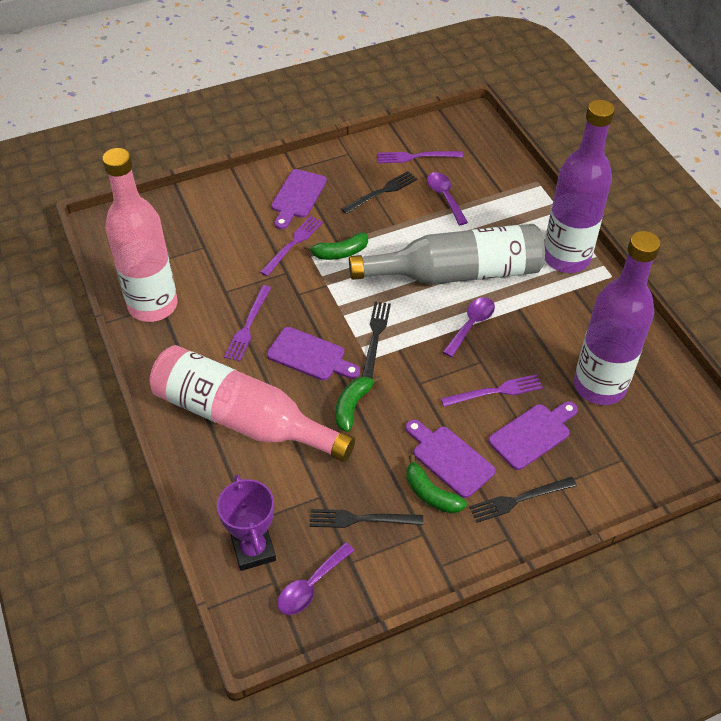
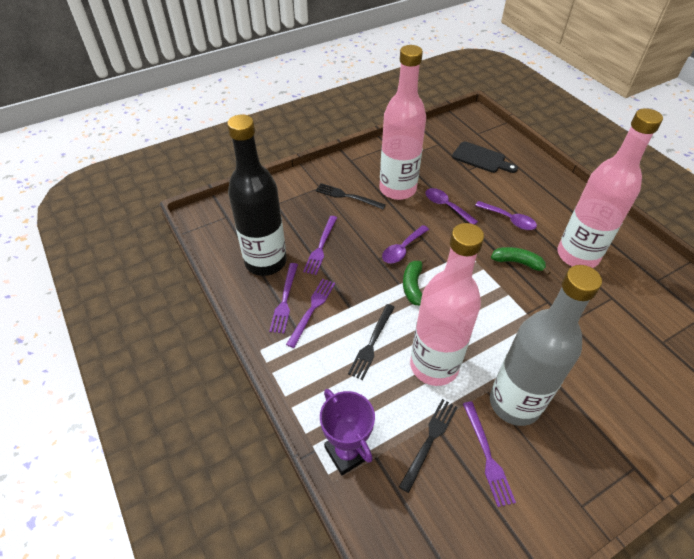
black bottle: none = 0 -> [227,115,287,276] = 1
black cutting board: none = 0 -> [452,141,518,173] = 1
black fork: [310,509,423,528] [341,171,417,214] [362,302,391,378] [469,477,577,523] = 4 -> [315,183,386,209] [348,304,395,380] [399,399,457,493] = 3
green banana: [304,233,368,260] [335,376,382,432] [406,455,467,514] = 3 -> [403,257,427,305] [491,247,551,275] = 2
pink bottle: [102,148,178,322] [150,345,355,462] = 2 -> [379,45,426,200] [410,223,484,386] [558,108,663,268] = 3
purple bottle: [545,100,615,273] [574,231,661,405] = 2 -> none = 0
purple cutting board: [267,327,360,381] [271,169,327,229] [405,420,495,498] [488,401,578,470] = 4 -> none = 0

